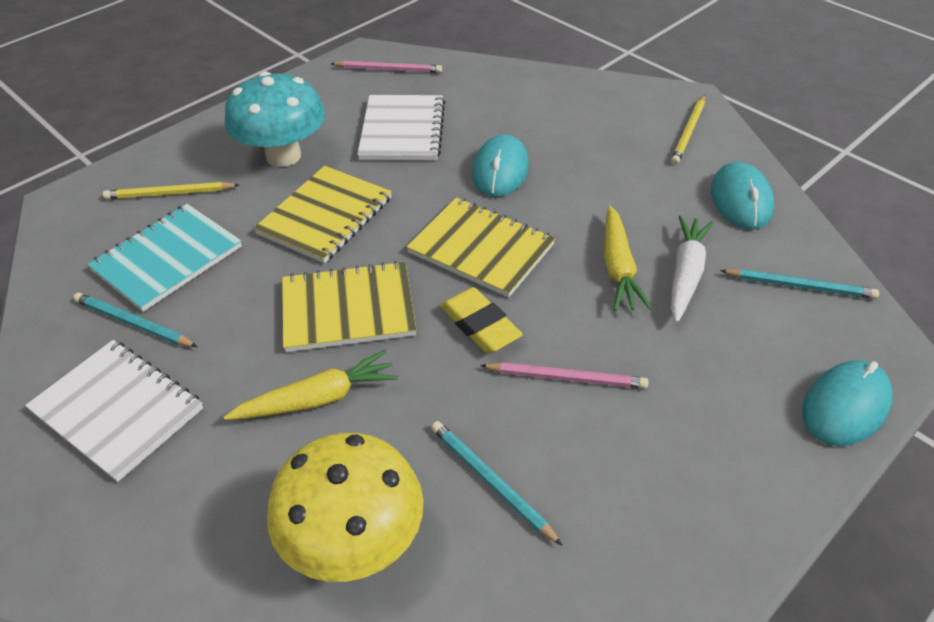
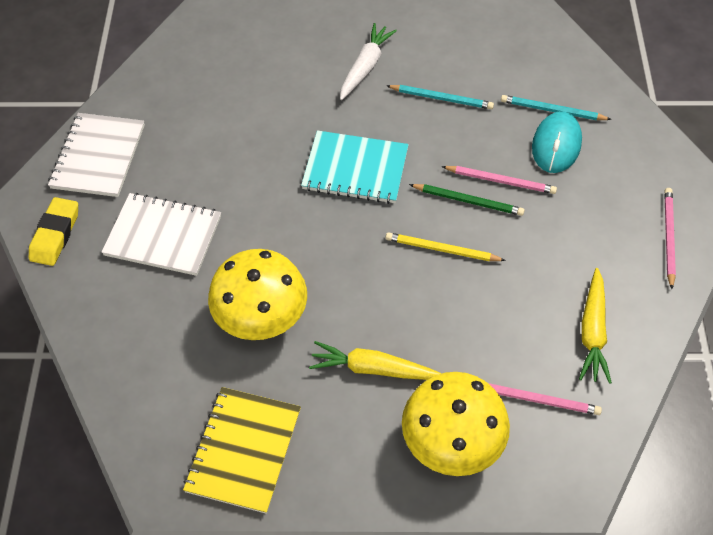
green pencil: none = 0 -> [409,184,525,216] = 1
pink pencil: [331,61,442,73] [480,362,648,389] = 2 -> [442,166,557,194] [488,383,602,415] [664,188,676,289] = 3
turquoise mouse: [472,134,529,197] [711,162,774,229] [802,360,893,446] = 3 -> [532,111,582,173] = 1
turquoise mushroom: [225,72,325,167] = 1 -> none = 0
turquoise pencil: [73,293,197,347] [431,421,562,545] [720,269,879,299] = 3 -> [387,85,494,109] [501,95,612,120] = 2
yellow mushroom: [267,433,424,582] = 1 -> [208,249,307,340] [402,372,510,476] = 2
yellow notebook: [253,166,392,263] [282,261,417,352] [406,197,555,297] = 3 -> [183,387,301,514] = 1
yellow pencil: [103,182,239,199] [671,95,705,165] = 2 -> [386,232,506,261] = 1

